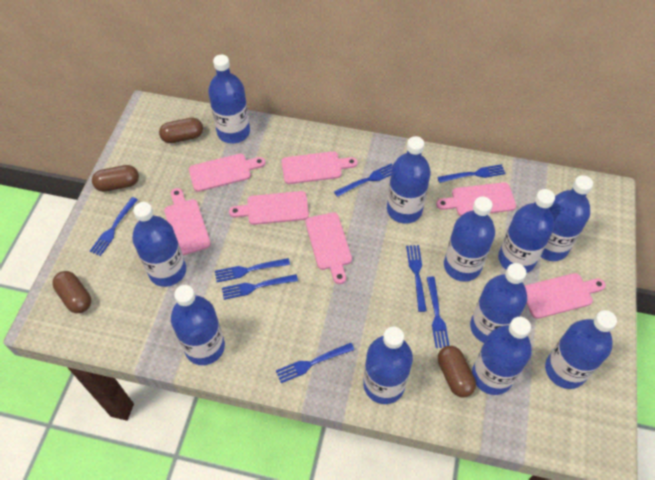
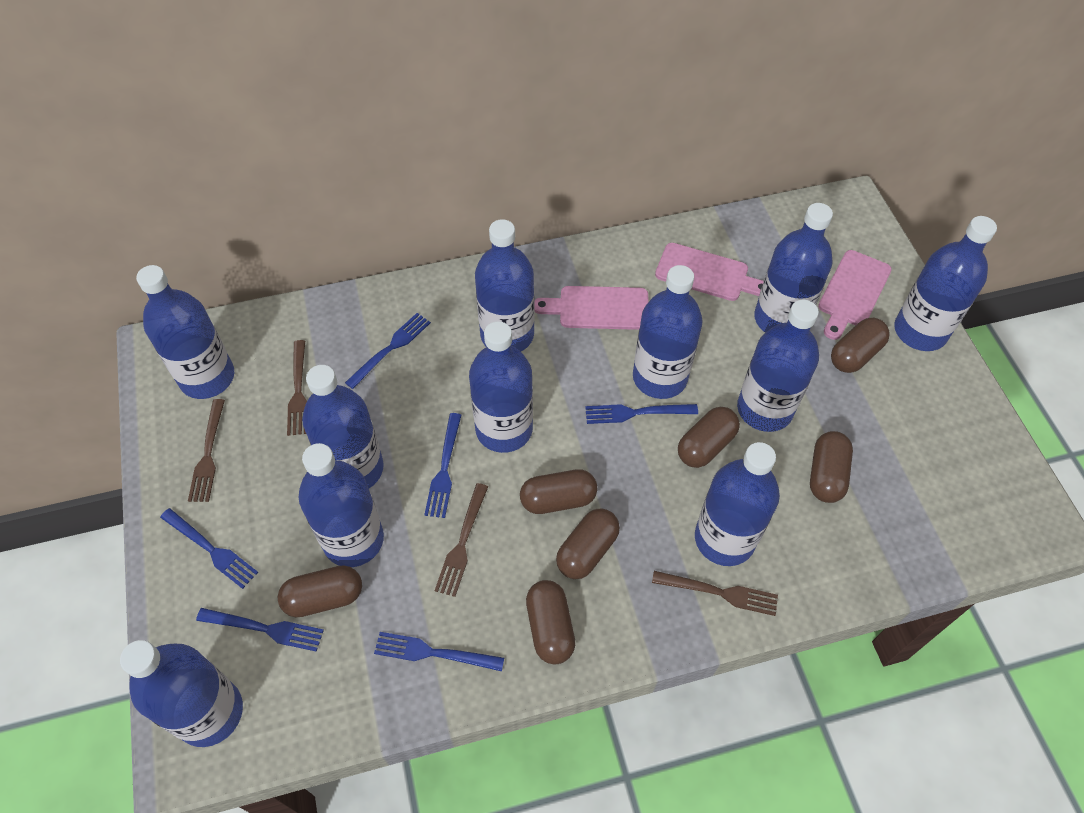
blue fork: [90,197,138,256] [215,258,290,282] [222,274,298,300] [276,343,354,383] [334,163,392,197] [406,245,427,312] [427,277,449,348] [437,164,506,183] = 8 -> [160,508,258,589] [196,608,324,652] [345,313,431,389] [374,632,504,671] [424,413,461,518] [585,404,698,424] = 6
brown capsule: [52,271,91,313] [92,165,139,192] [159,118,203,143] [438,346,476,397] = 4 -> [278,565,362,617] [520,469,597,514] [526,580,575,664] [556,509,620,579] [678,407,740,468] [810,431,853,503] [831,318,890,373] = 7
brown fork: none = 0 -> [188,399,225,502] [287,340,307,436] [434,483,488,597] [652,571,778,616] = 4
pink cutting board: [164,188,211,256] [189,154,266,192] [229,191,309,225] [281,151,358,184] [305,212,352,284] [436,182,516,216] [525,273,606,319] = 7 -> [534,286,649,330] [655,243,764,301] [818,250,892,340] = 3

